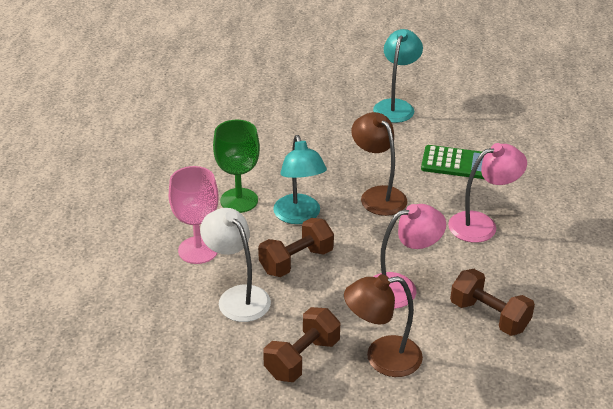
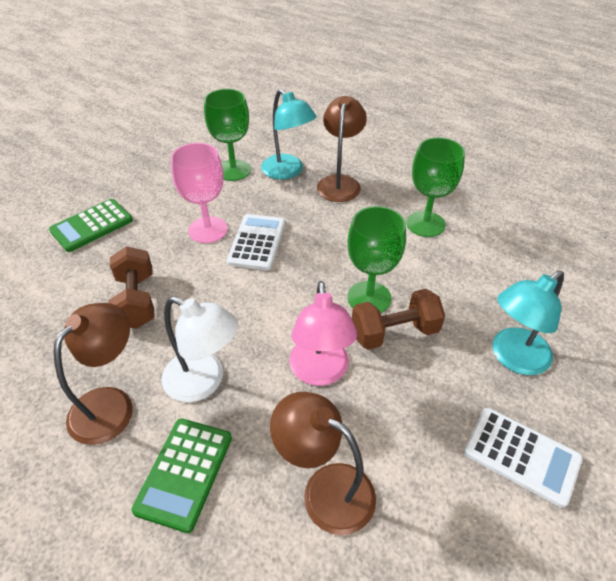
brown dumbbell: [258,218,334,277] [263,307,340,382] [450,269,535,336] = 3 -> [108,246,155,329] [352,289,445,350] = 2
brown lamp: [344,274,423,377] [351,112,407,216] = 2 -> [54,303,133,445] [270,392,376,535] [317,96,367,202] = 3
green calculator: [421,145,484,179] = 1 -> [49,199,133,252] [131,418,232,533] = 2
green goblet: [213,120,260,213] = 1 -> [204,89,251,181] [347,206,406,313] [406,137,465,237] = 3
pink lamp: [373,204,446,309] [448,143,527,243] = 2 -> [289,281,358,386] = 1
white calculator: none = 0 -> [227,214,285,270] [464,408,583,508] = 2

